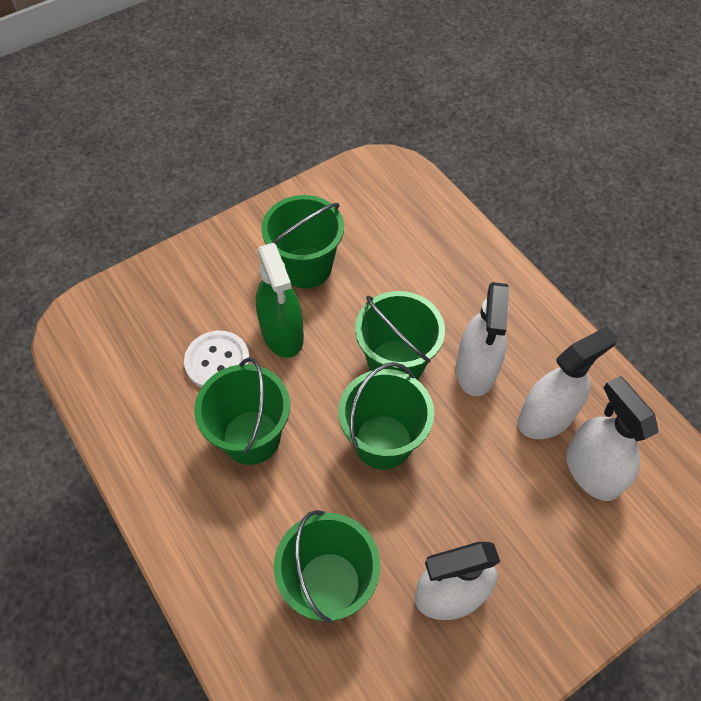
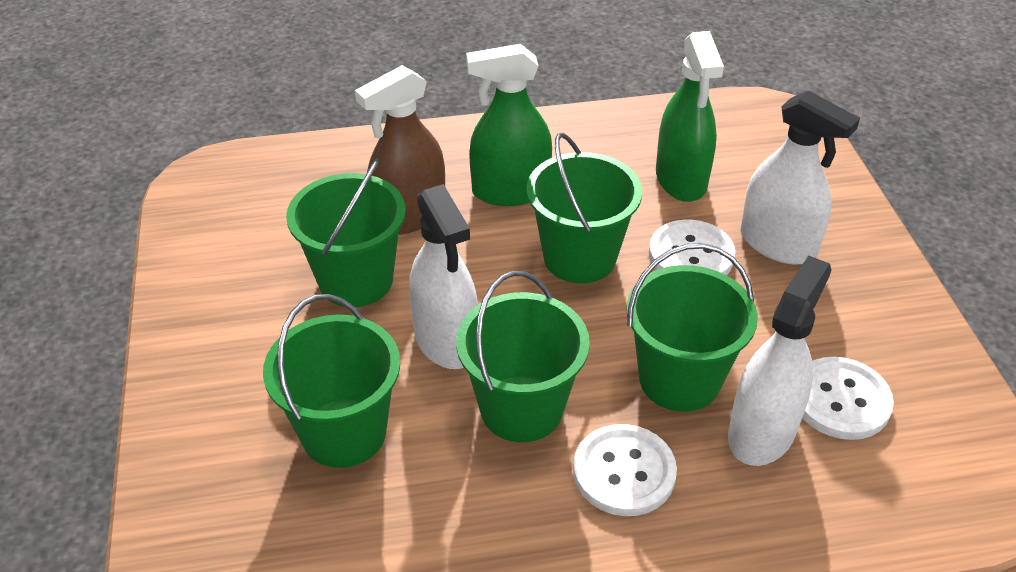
brown spray bottle: none = 0 -> [355,65,445,235] = 1
green spray bottle: [256,243,304,358] = 1 -> [466,44,552,206] [656,31,724,202] = 2
white button: [184,331,250,388] = 1 -> [573,424,677,516] [649,220,736,275] [802,357,894,440] = 3
white spray bottle: [415,542,500,620] [456,282,509,396] [518,326,618,439] [566,376,658,501] = 4 -> [409,184,478,369] [728,256,831,466] [741,91,860,265] = 3

